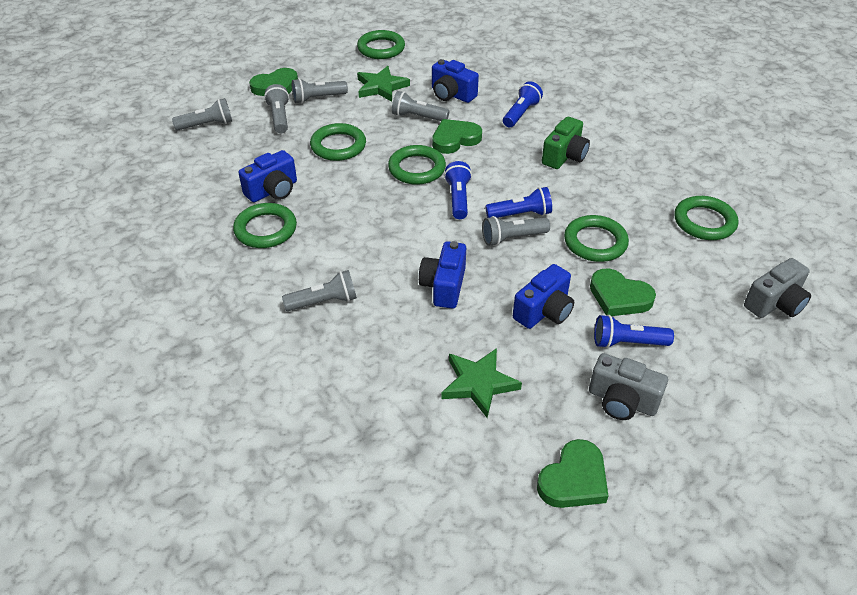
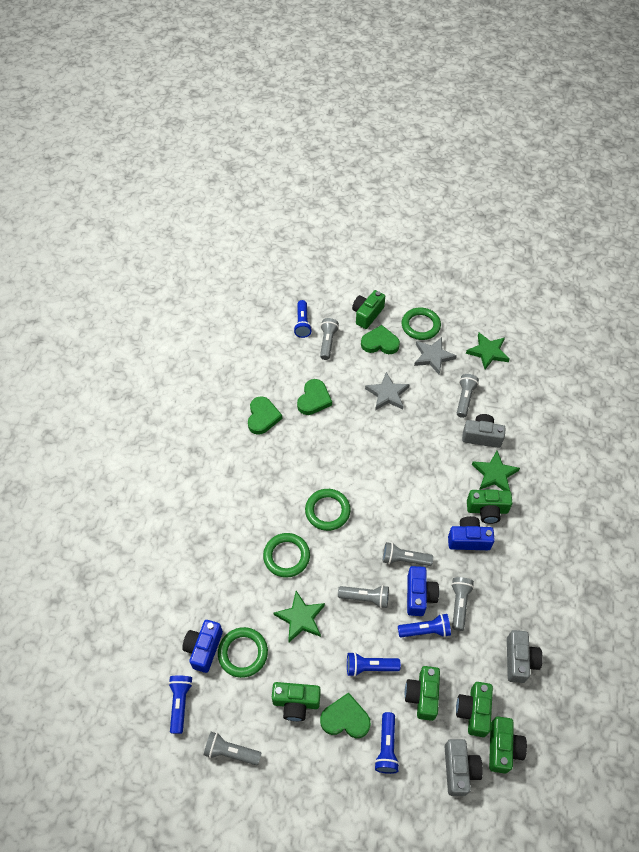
blue camera: [238,150,297,202] [419,241,466,309] [432,59,479,103] [513,264,574,329] = 4 -> [182,620,223,673] [407,566,439,616] [448,516,495,550] = 3
blue flashlight: [444,161,472,219] [485,187,552,218] [503,81,543,127] [594,315,674,349] = 4 -> [168,676,193,734] [293,300,312,338] [347,652,401,677] [374,712,400,774] [398,614,451,637] = 5
green camera: [542,117,590,169] = 1 -> [272,682,320,721] [352,290,385,329] [405,666,440,721] [456,682,493,737] [467,489,513,524] [489,716,527,774] = 6
green ring: [233,203,297,248] [310,123,366,161] [357,30,405,59] [388,145,446,185] [564,215,629,262] [674,196,738,240] = 6 -> [218,627,268,678] [263,533,310,578] [305,489,351,531] [402,307,441,340] = 4
green star: [357,66,410,102] [441,348,522,418] = 2 -> [274,591,325,642] [466,333,510,369] [472,451,520,491] = 3
grey camera: [589,353,668,420] [744,258,811,318] = 2 -> [445,739,483,796] [462,414,506,448] [507,630,543,683] = 3
grey star: none = 0 -> [365,372,410,410] [414,337,457,374] = 2

